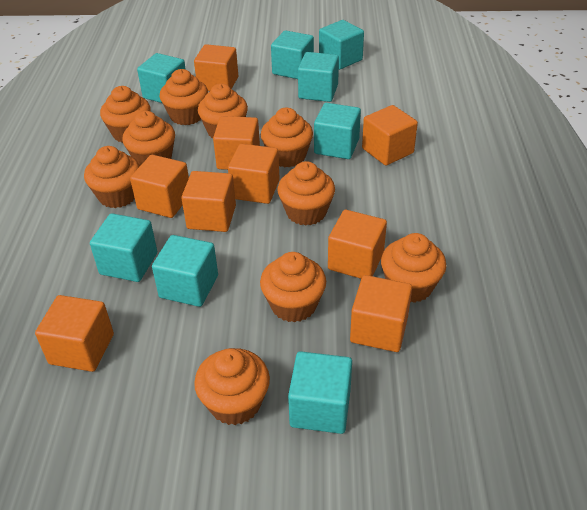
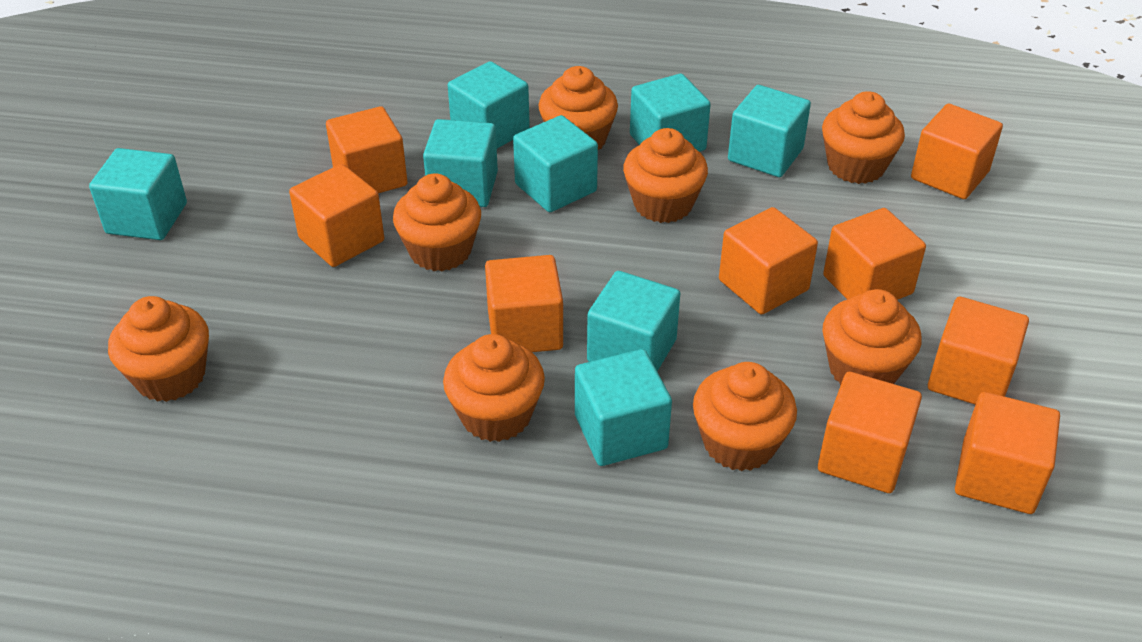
orange cupcake: [84,146,140,208] [100,86,151,143] [122,111,175,166] [160,69,208,125] [194,348,270,425] [198,84,248,138] [260,252,326,323] [261,108,313,167] [277,161,335,226] [381,233,446,303] = 10 -> [108,296,209,402] [393,173,481,271] [443,334,545,442] [539,66,618,150] [623,128,708,223] [693,362,797,471] [822,91,905,184] [822,289,921,385] = 8

